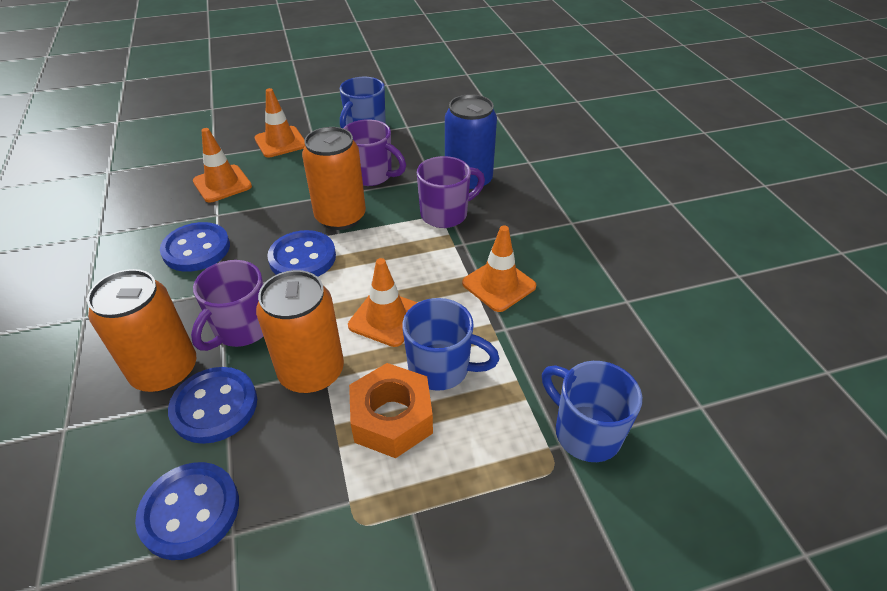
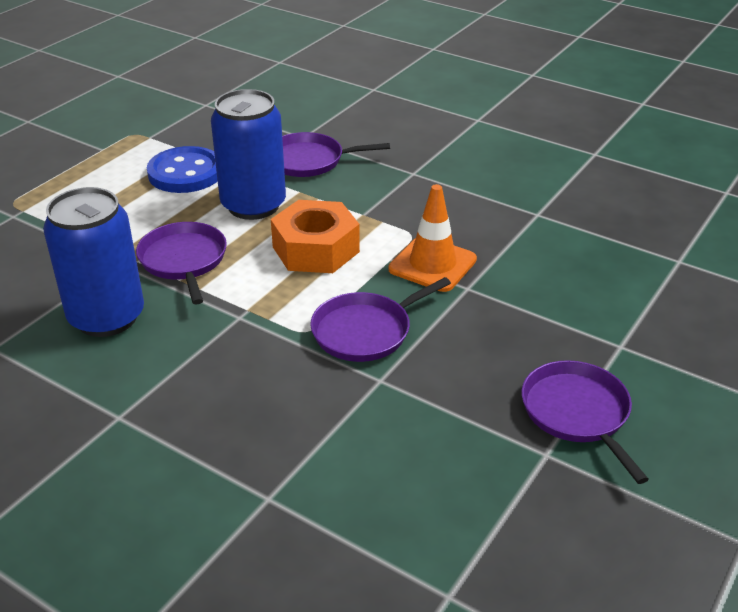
blue button: [135,462,239,560] [160,222,230,272] [168,367,257,444] [267,230,336,277] = 4 -> [147,146,218,193] = 1
blue can: [445,94,497,192] = 1 -> [43,187,144,337] [211,89,286,220] = 2
blue mug: [340,77,386,128] [402,298,499,391] [542,361,642,462] = 3 -> none = 0
orange can: [87,269,196,393] [256,270,344,394] [302,127,366,230] = 3 -> none = 0
orange traffic cone: [193,128,252,202] [254,88,305,157] [348,258,418,347] [462,225,536,312] = 4 -> [389,184,477,292] = 1
purple mug: [191,260,263,351] [343,119,406,186] [417,156,485,228] = 3 -> none = 0
purple pan: none = 0 -> [136,222,227,305] [282,132,390,177] [310,277,451,362] [521,360,649,484] = 4

